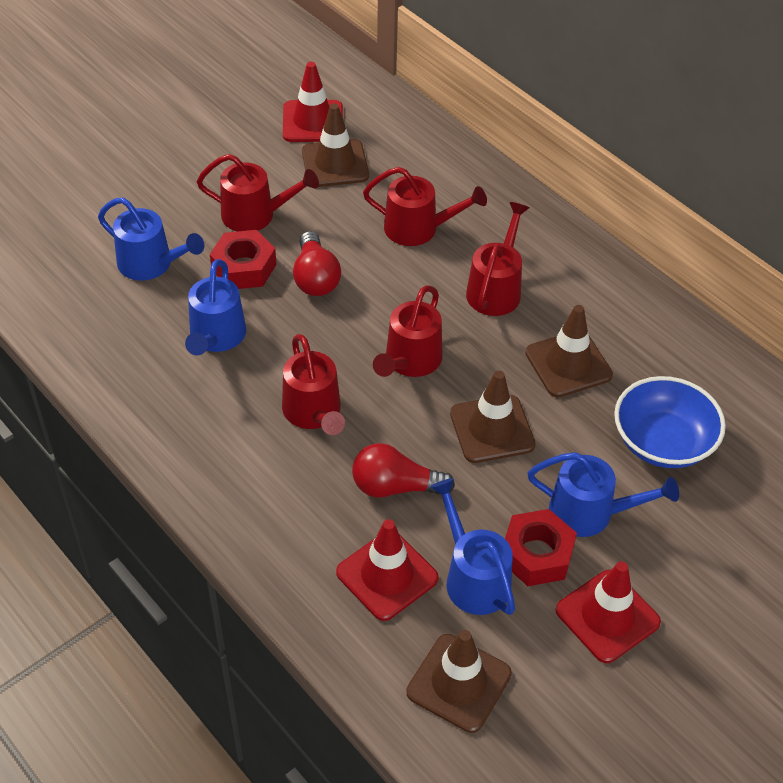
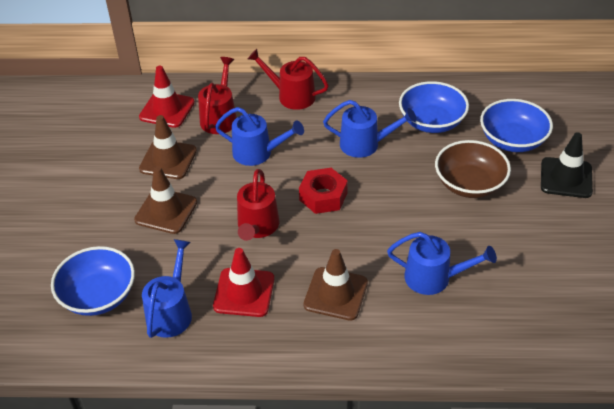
black traffic cone: none = 0 -> [541,132,593,198] = 1
blue bowl: [614,376,726,468] = 1 -> [51,246,135,316] [399,81,469,133] [480,99,553,152] = 3
brown bowl: none = 0 -> [435,140,511,198] = 1
brown traffic cone: [302,104,369,187] [406,630,512,733] [450,371,536,463] [525,305,613,397] = 4 -> [134,166,197,234] [139,115,197,179] [304,249,368,320] = 3
red light bulb: [293,231,341,296] [352,443,455,498] = 2 -> none = 0
red nut: [210,230,276,289] [505,509,577,586] = 2 -> [299,168,348,214] = 1
red traffic cone: [283,62,343,142] [336,519,439,621] [556,561,661,663] = 3 -> [139,66,195,128] [213,248,274,317] = 2
red watering can: [196,154,319,232] [282,334,345,435] [363,167,487,246] [373,285,443,377] [466,202,530,316] = 5 -> [198,57,237,134] [237,169,279,241] [248,49,329,110] = 3

